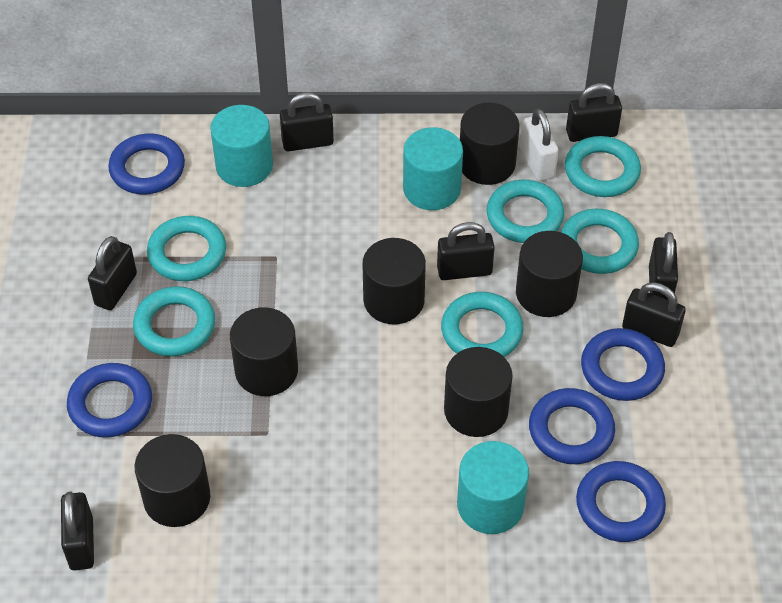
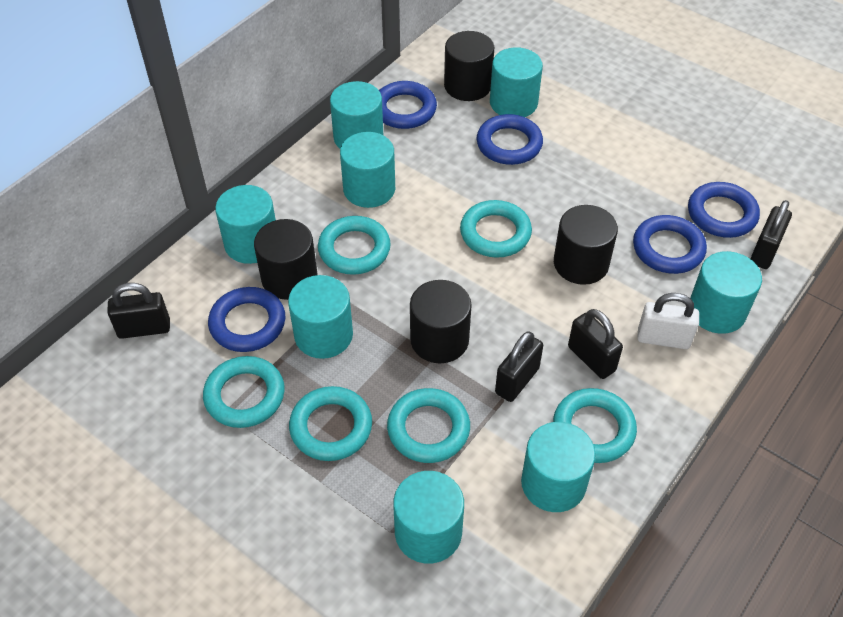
black cylinder: [135,434,210,527] [230,307,298,396] [363,238,426,324] [444,347,513,437] [460,103,519,185] [516,231,583,317] = 6 -> [254,219,317,300] [410,280,472,363] [444,31,494,101] [554,205,618,285] = 4
black padlock: [61,492,94,570] [88,236,137,310] [280,92,334,151] [437,222,495,280] [566,83,622,142] [622,282,686,347] [649,232,678,300] = 7 -> [107,283,170,339] [495,331,543,402] [568,309,623,379] [750,200,792,269] = 4
turquoise cylinder: [210,105,273,187] [403,127,463,210] [457,441,529,534] = 3 -> [215,185,276,264] [288,275,353,359] [330,81,383,149] [340,132,395,208] [393,471,464,563] [490,47,543,117] [521,422,596,512] [690,251,762,334] = 8

